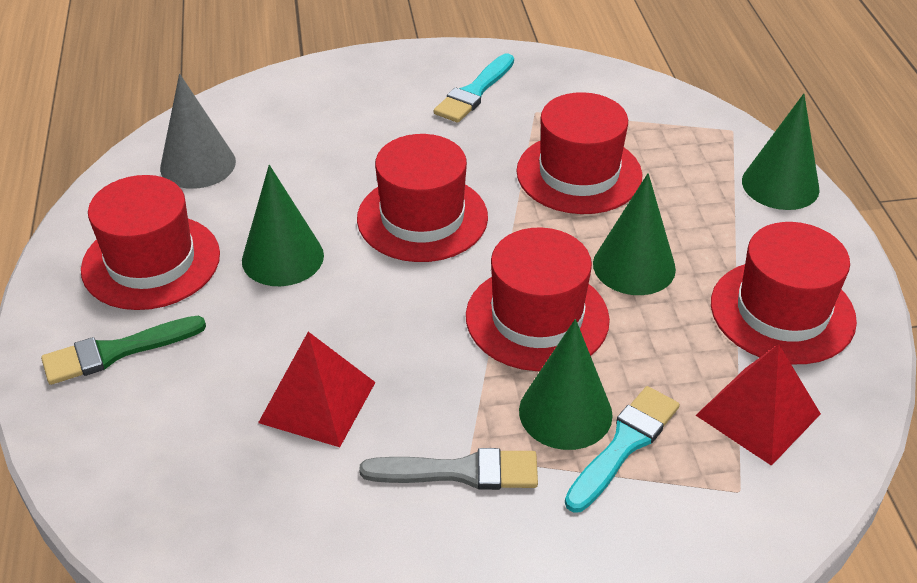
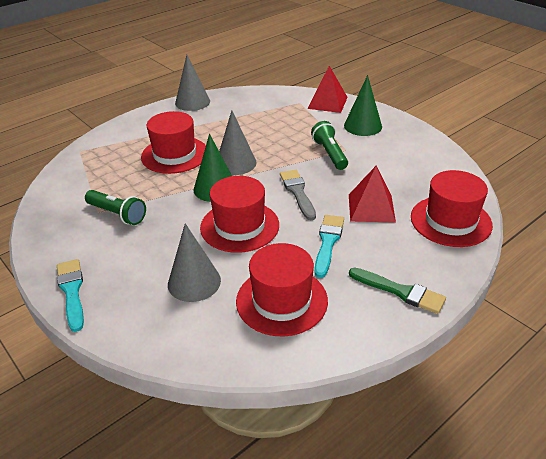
green cone: [242,165,324,286] [519,319,613,450] [593,173,676,295] [742,94,820,210] = 4 -> [194,134,232,202] [344,75,382,136] = 2
green flashlight: none = 0 -> [85,190,146,225] [311,121,348,170] = 2
grey cone: [160,74,236,189] = 1 -> [168,223,221,302] [175,55,210,111] [219,111,256,175] = 3
red hat: [81,175,220,310] [357,134,488,262] [466,228,610,371] [516,92,642,214] [711,222,857,364] = 5 -> [141,111,206,174] [200,176,279,253] [236,243,328,336] [411,170,493,247] = 4

